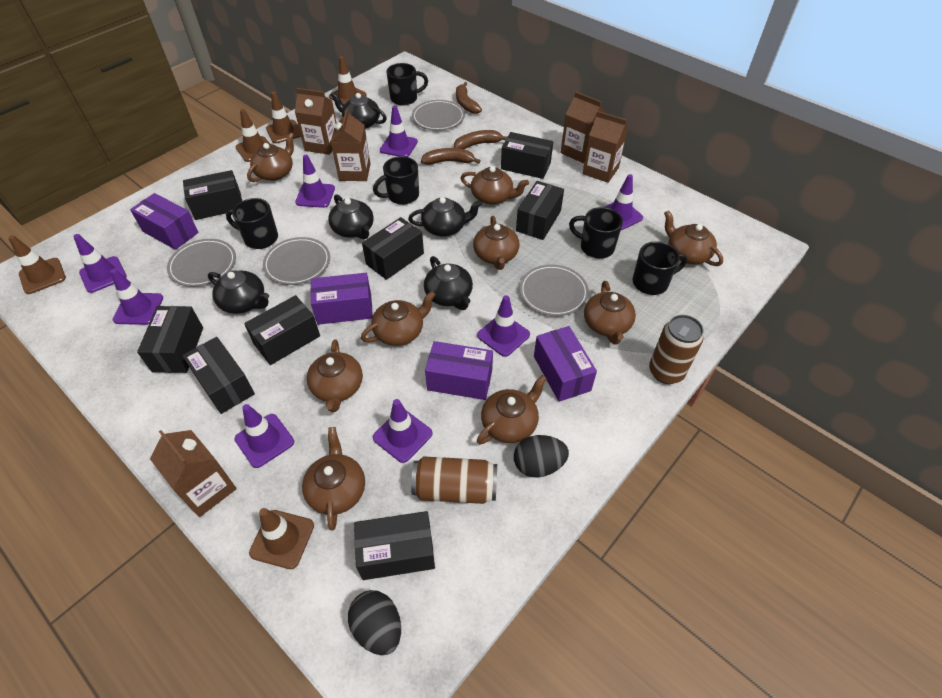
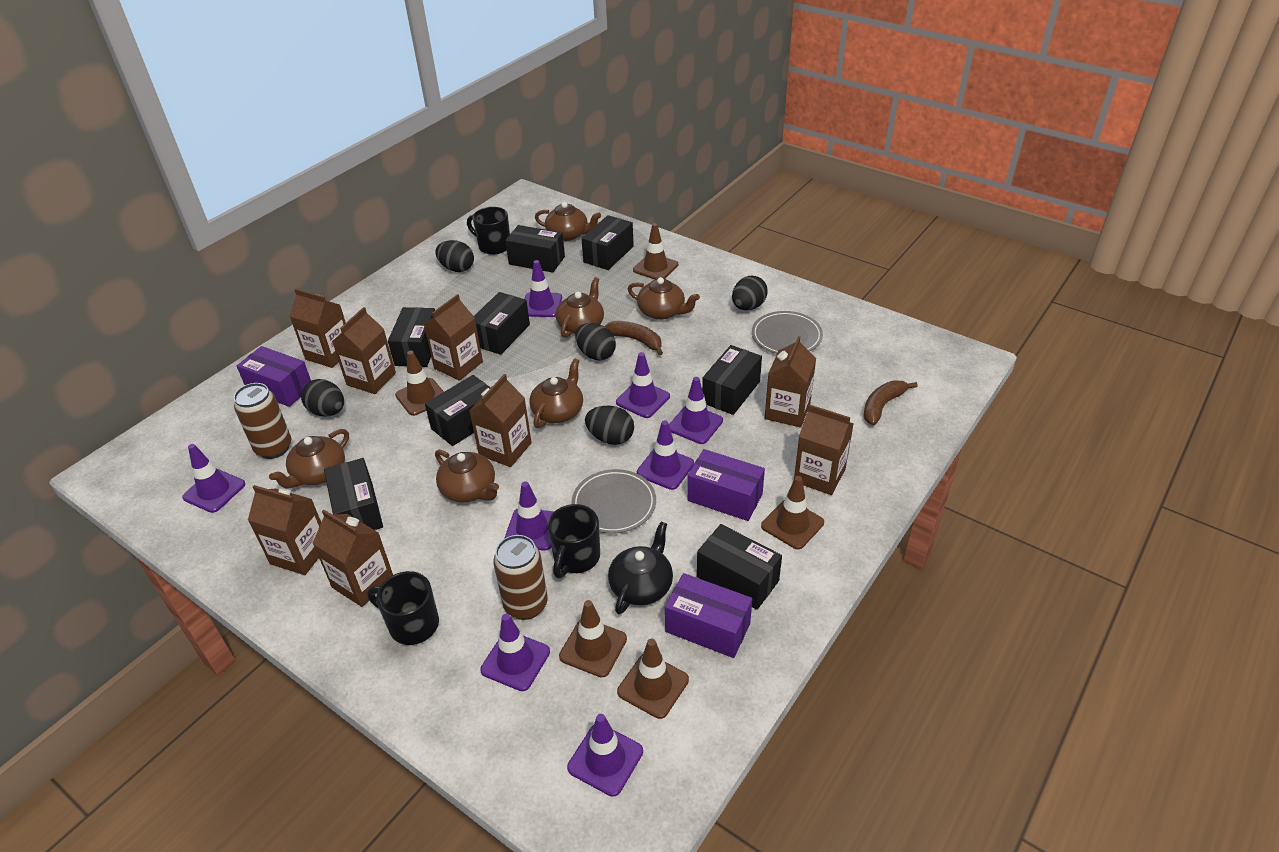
black egg: [348,590,401,655] [514,435,569,477] = 2 -> [301,379,344,417] [435,240,474,272] [575,323,616,360] [585,406,634,445] [732,276,768,310] = 5
black mug: [226,198,278,249] [373,156,419,205] [386,63,428,105] [569,207,623,259] [633,241,687,295] = 5 -> [367,571,439,645] [467,207,510,255] [548,504,600,578] = 3
black teapot: [208,271,269,314] [328,194,374,239] [330,92,387,129] [408,197,482,236] [424,256,473,310] = 5 -> [608,522,673,614] = 1
brown banana: [421,148,480,165] [454,130,507,150] [456,82,482,114] = 3 -> [604,321,663,355] [863,381,918,425] = 2
brown carton: [150,430,237,517] [295,88,336,155] [331,109,370,181] [560,92,605,163] [582,111,628,183] = 5 -> [248,485,321,575] [290,289,346,368] [312,510,393,607] [332,307,396,394] [424,294,483,381] [469,374,532,467] [765,336,816,428] [794,404,854,495] = 8
brown teapot: [247,132,294,182] [302,427,365,530] [307,339,363,412] [361,291,436,346] [461,166,529,204] [473,216,520,270] [477,375,547,444] [584,281,636,345] [664,210,723,266] = 9 -> [269,429,349,488] [435,450,499,503] [529,358,583,428] [535,202,601,241] [556,277,604,338] [628,277,700,320] = 6
grey plate: [167,239,236,287] [263,237,330,285] [412,100,465,131] [519,264,589,316] = 4 -> [572,469,656,534] [752,311,823,354] = 2
purple box: [130,193,199,250] [310,273,373,325] [425,341,493,400] [534,326,597,402] = 4 -> [237,346,311,407] [665,573,752,658] [688,449,765,521] = 3

